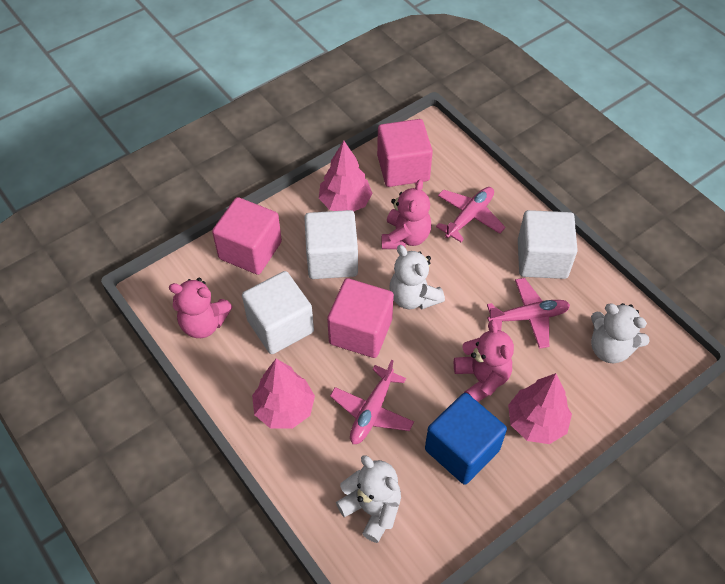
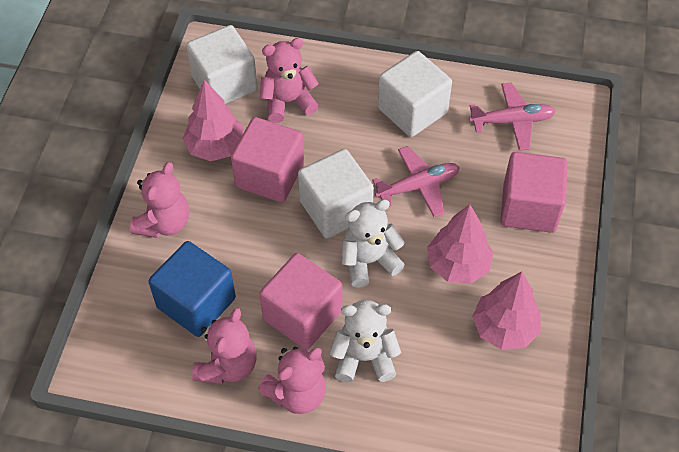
pink plane: [330,360,414,444] [436,187,506,242] [487,278,570,349] = 3 -> [372,146,460,217] [469,83,556,151] = 2
pink teddy bear: [169,278,233,338] [382,179,431,249] [454,320,514,402] = 3 -> [130,162,189,238] [192,308,257,384] [258,347,326,414] [260,38,319,123] = 4
white teddy bear: [336,455,401,543] [389,245,445,309] [591,303,650,363] = 3 -> [330,300,401,382] [342,199,405,288] = 2

